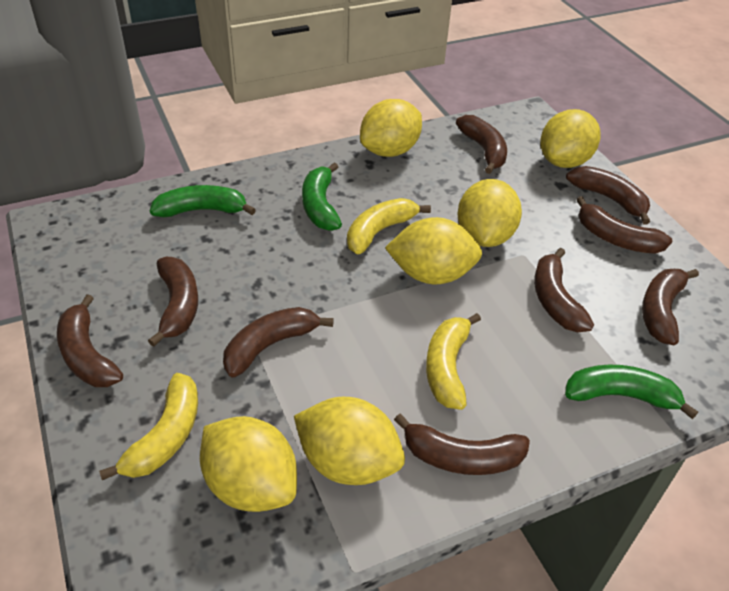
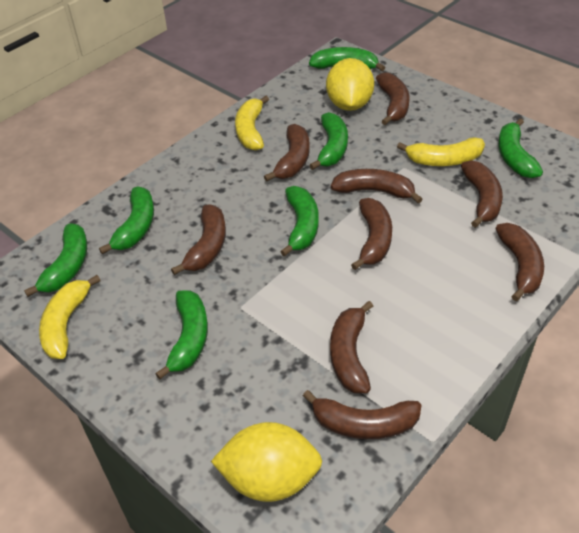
green banana: [150,185,256,217] [302,163,342,231] [565,365,698,419] = 3 -> [24,223,87,297] [99,187,154,254] [155,290,208,379] [280,186,319,257] [309,47,385,71] [309,112,348,170] [498,118,543,178] = 7
yellow lemon: [200,416,297,512] [294,397,405,485] [360,99,422,157] [385,217,482,284] [457,179,522,247] [540,109,600,168] = 6 -> [211,422,322,502] [326,58,374,111] = 2

